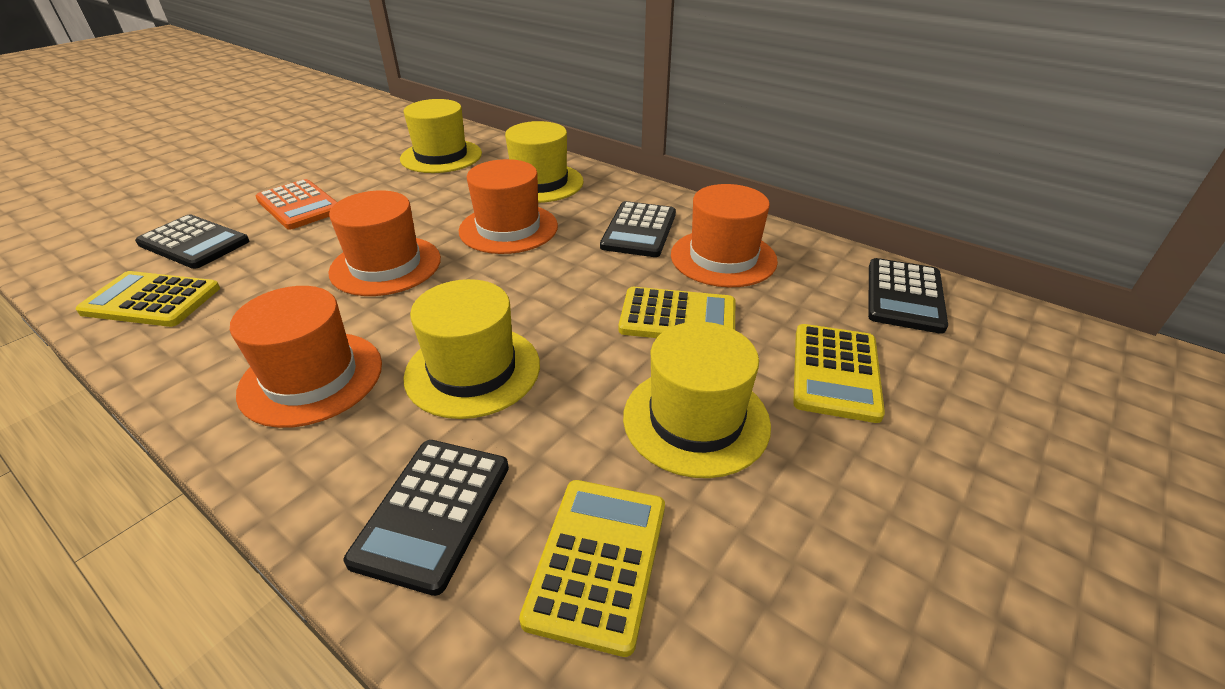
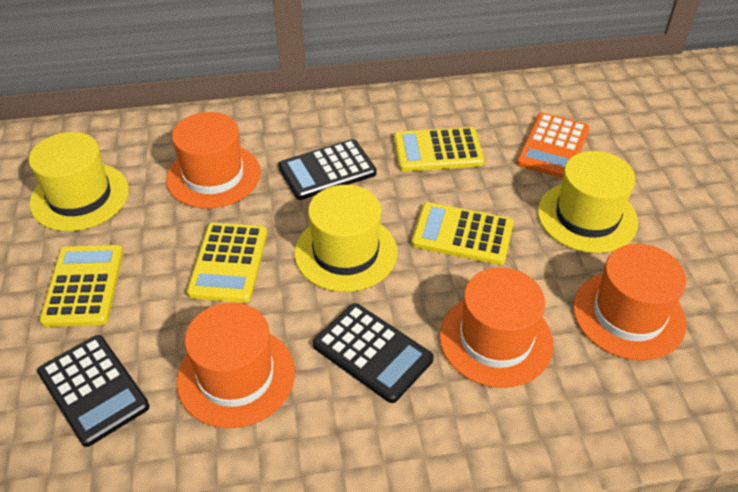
black calculator: [135,214,249,269] [344,440,509,596] [600,201,676,257] [868,258,948,334] = 4 -> [37,335,150,447] [278,139,376,200] [313,303,434,403] = 3
yellow hat: [400,99,482,173] [403,279,540,419] [505,121,584,203] [623,322,771,478] = 4 -> [29,132,129,231] [294,185,397,292] [538,151,638,253] = 3

